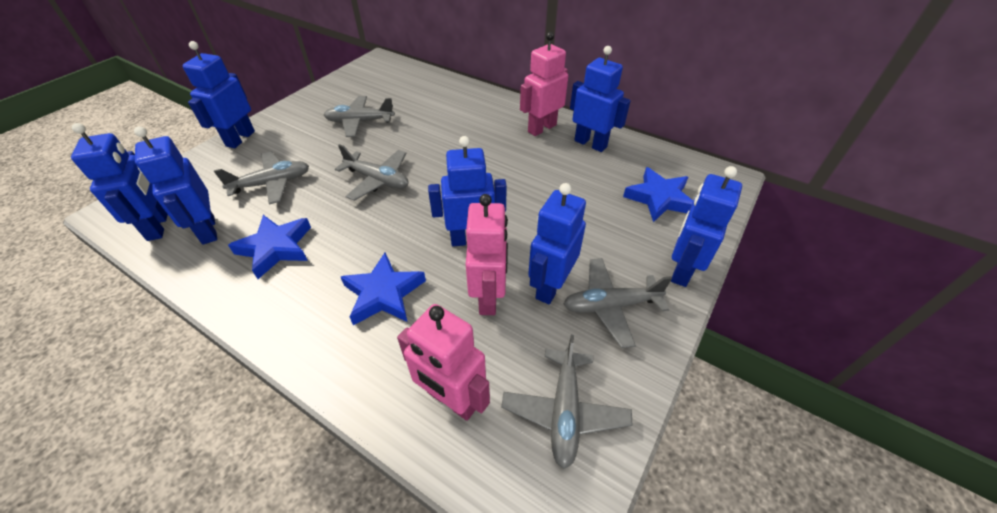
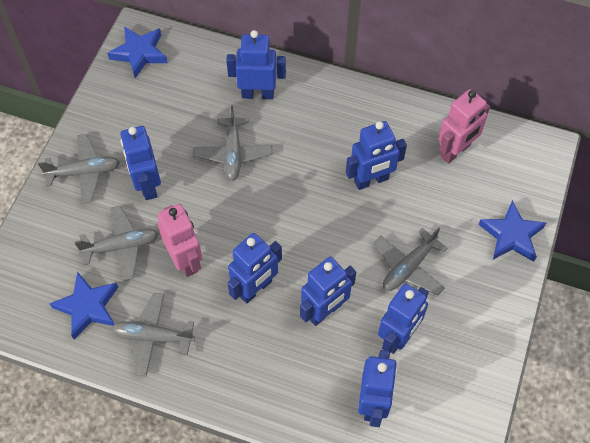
pink robot: [397,304,490,421] [466,194,508,315] [520,32,568,136] = 3 -> [158,204,202,277] [438,89,490,163] = 2

